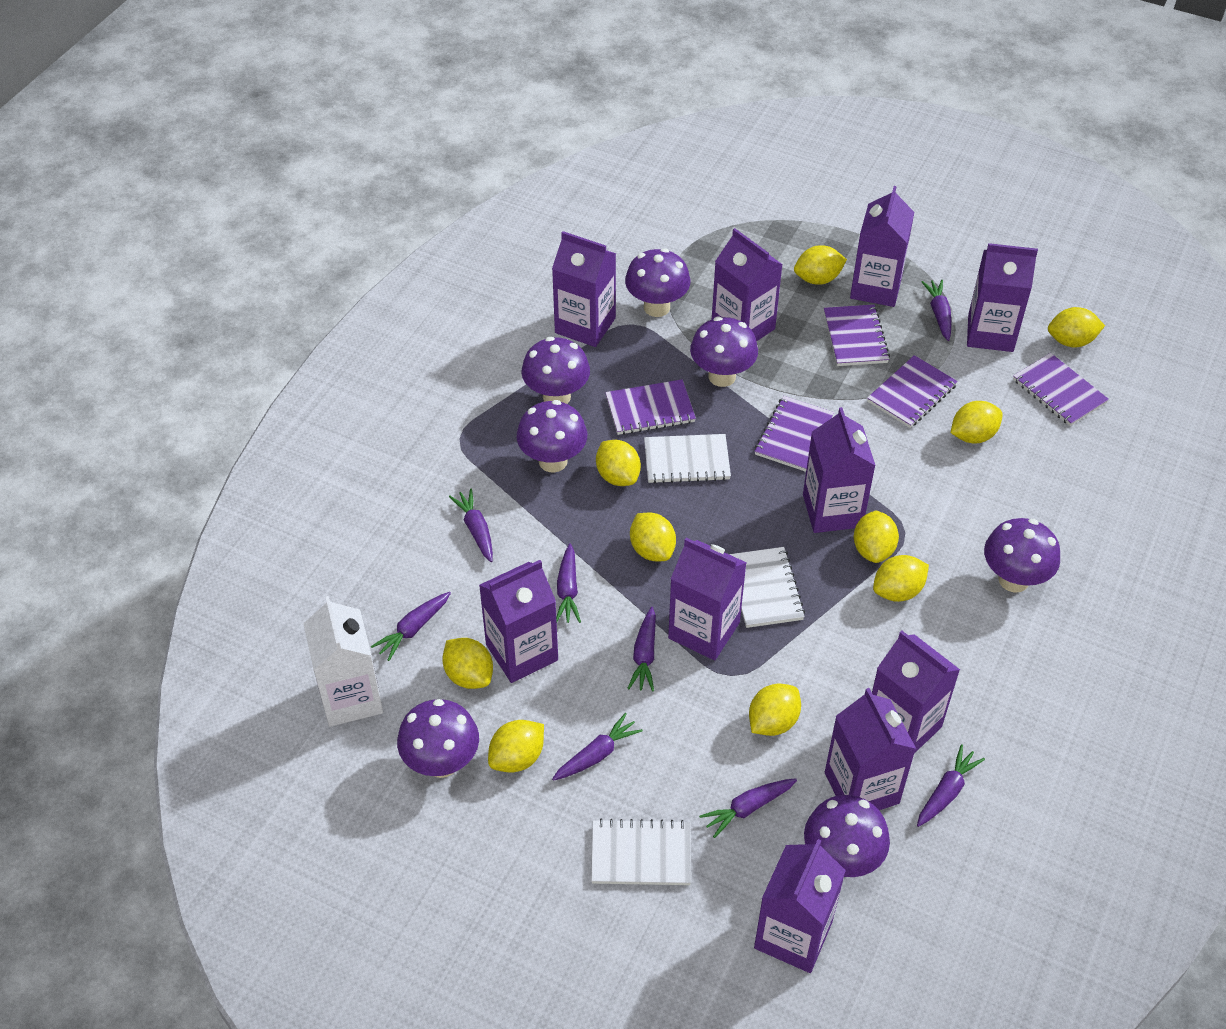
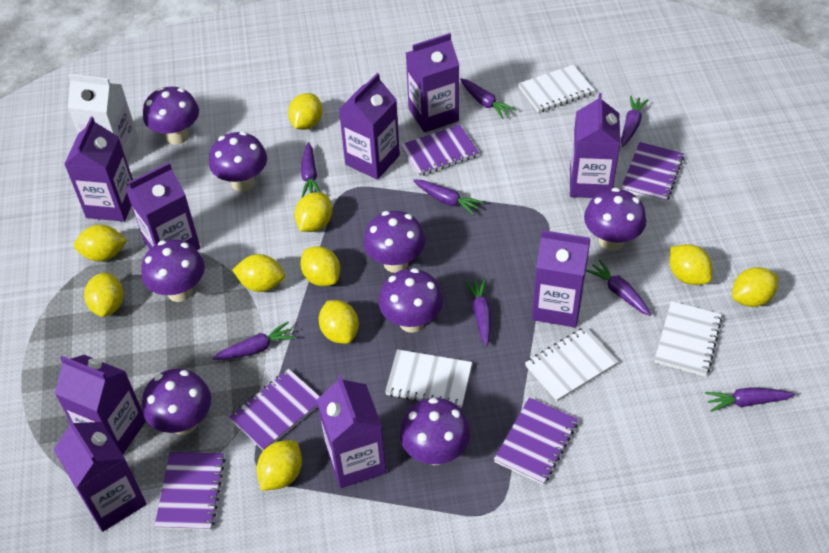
purple carton: [479,560,558,683] [552,231,616,347] [668,538,747,660] [712,228,783,341] [754,839,846,973] [803,407,876,533] [825,688,916,810] [850,186,914,307] [872,631,960,752] [967,243,1038,352] = 10 -> [54,355,146,455] [54,419,147,532] [64,116,133,222] [125,162,200,250] [317,375,387,488] [338,73,400,180] [406,33,459,133] [532,230,590,328] [570,93,620,198] = 9
purple mushroom: [397,699,479,778] [517,400,587,473] [521,337,590,404] [625,248,690,317] [690,317,758,387] [804,795,890,877] [984,518,1060,592] = 7 -> [141,239,205,302] [142,369,211,435] [143,87,199,145] [209,132,267,192] [363,211,426,273] [379,268,443,333] [400,398,470,465] [584,187,646,251] = 8
white notebook: [591,819,691,885] [644,434,731,484] [729,547,805,628] = 3 -> [385,349,472,408] [518,65,595,113] [525,327,619,401] [655,301,722,377] = 4

